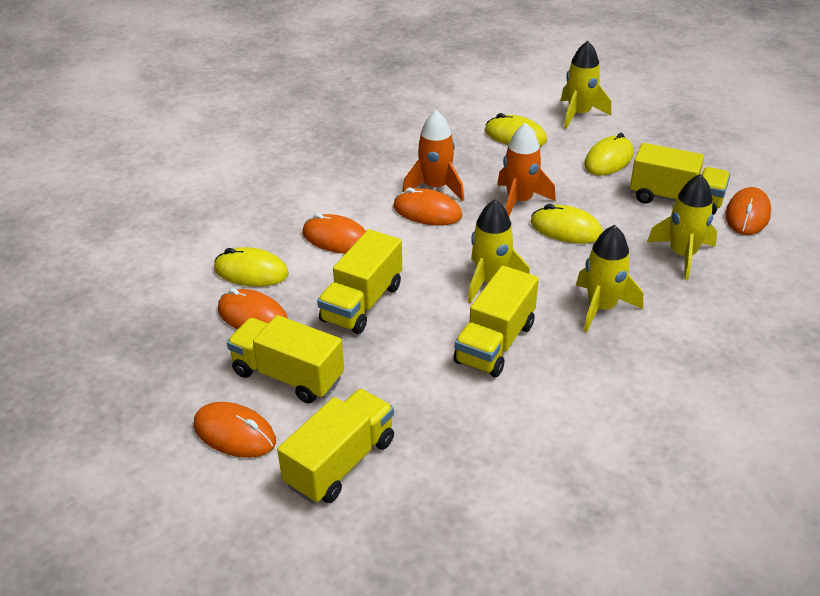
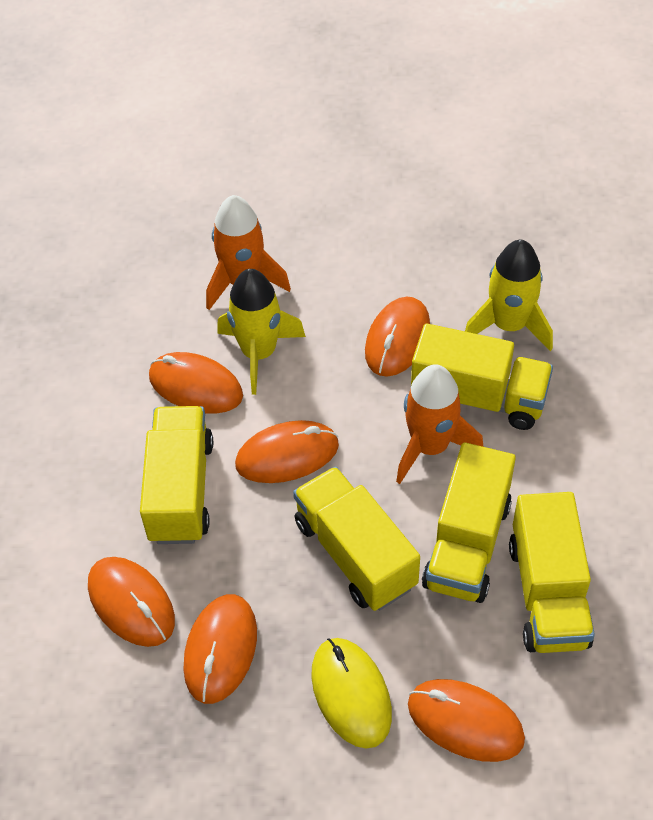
orange mouse: [194,402,276,458] [218,288,288,330] [303,213,366,254] [393,188,462,226] [725,187,771,235] = 5 -> [88,557,175,647] [149,352,243,414] [183,594,257,704] [235,420,339,483] [365,297,430,377] [408,679,525,762] = 6
yellow mouse: [214,247,289,287] [485,113,547,146] [531,204,603,244] [584,133,634,175] = 4 -> [311,638,392,749] = 1
yellow rocket: [468,199,530,303] [561,41,611,129] [576,225,643,333] [647,174,717,280] = 4 -> [217,269,306,395] [465,240,553,351] = 2

